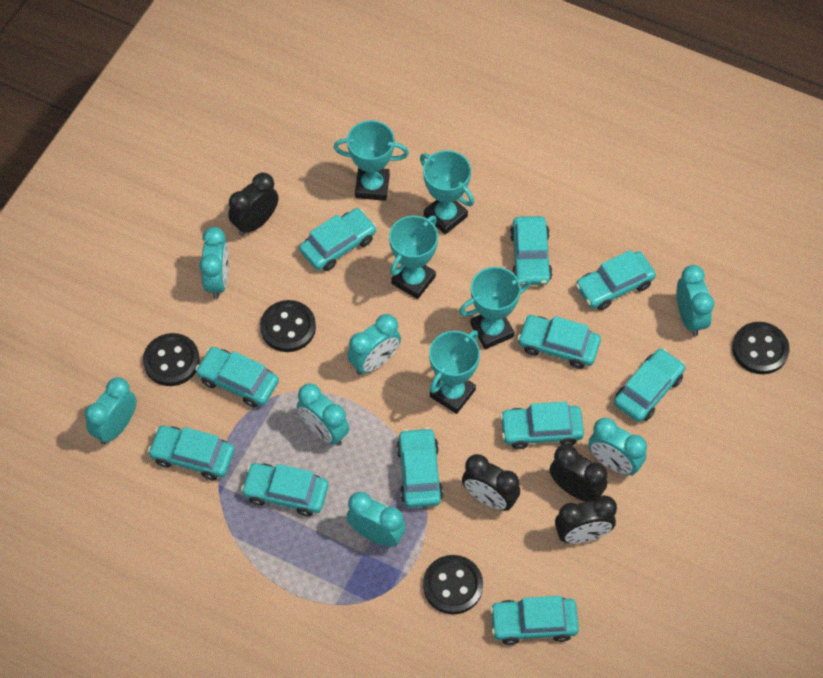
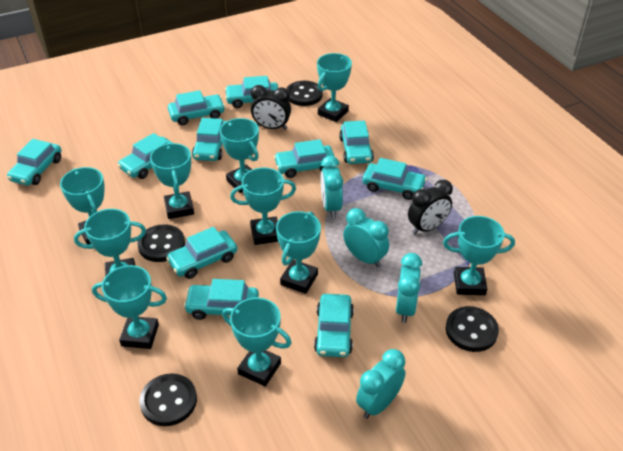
black clock: [228,173,279,236] [462,454,520,511] [550,444,607,502] [555,495,617,543] = 4 -> [251,85,291,130] [408,180,453,234] = 2
turquoise clock: [85,377,137,445] [199,227,229,299] [297,383,349,446] [347,314,401,375] [347,492,406,547] [588,418,647,475] [677,265,714,336] = 7 -> [321,156,343,218] [343,208,389,268] [356,349,406,419] [396,253,422,323] = 4
turquoise trophy: [334,120,409,201] [389,216,438,299] [420,150,474,235] [429,330,480,414] [459,267,530,349] = 5 -> [60,167,104,245] [74,209,146,277] [92,265,167,349] [150,143,194,219] [220,118,259,193] [222,297,292,386] [230,167,296,245] [276,211,321,294] [317,53,352,122] [443,216,515,295] = 10

